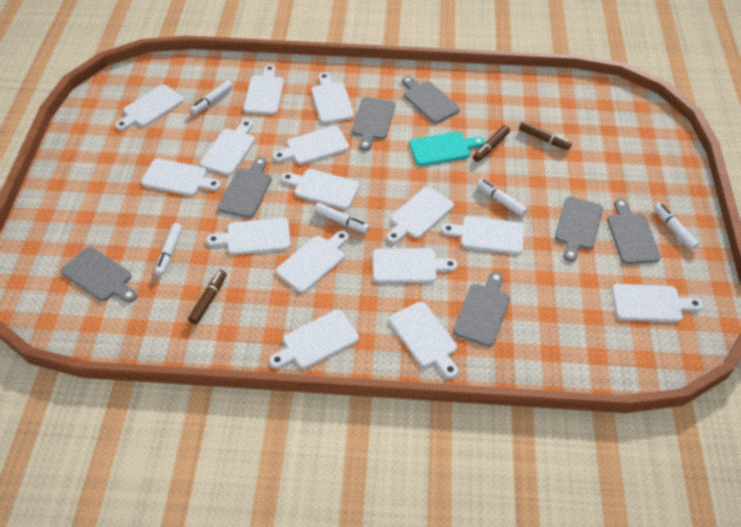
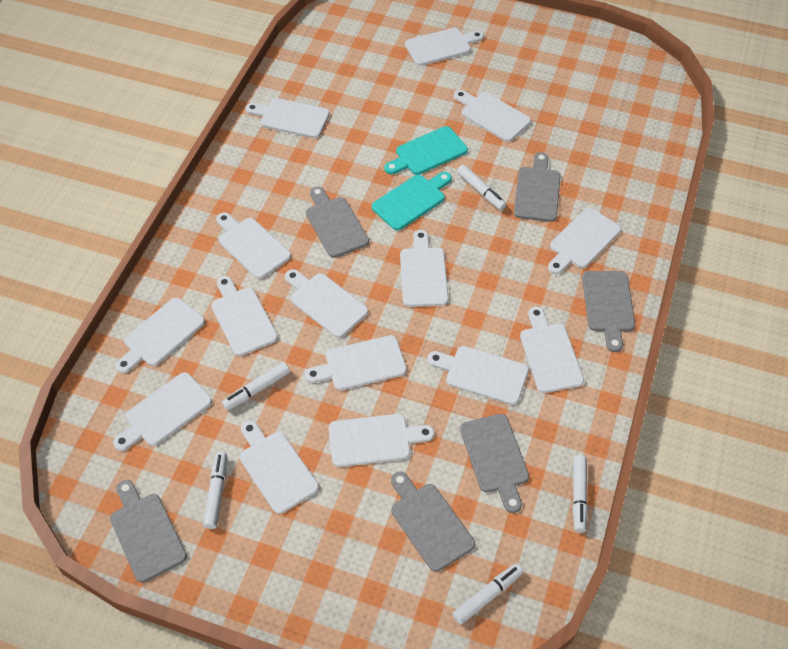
brown marker: [188,270,227,324] [473,125,510,162] [519,121,572,150] = 3 -> none = 0
grey cutting board: [61,247,137,303] [218,157,272,218] [352,97,395,151] [402,76,460,124] [453,272,510,347] [555,197,603,262] [607,199,661,264] = 7 -> [110,480,187,583] [306,186,369,258] [391,472,475,572] [460,414,529,513] [514,152,561,222] [582,271,635,352] = 6
turquoise cutting board: [409,132,485,166] = 1 -> [372,172,452,230] [384,126,468,175] = 2

